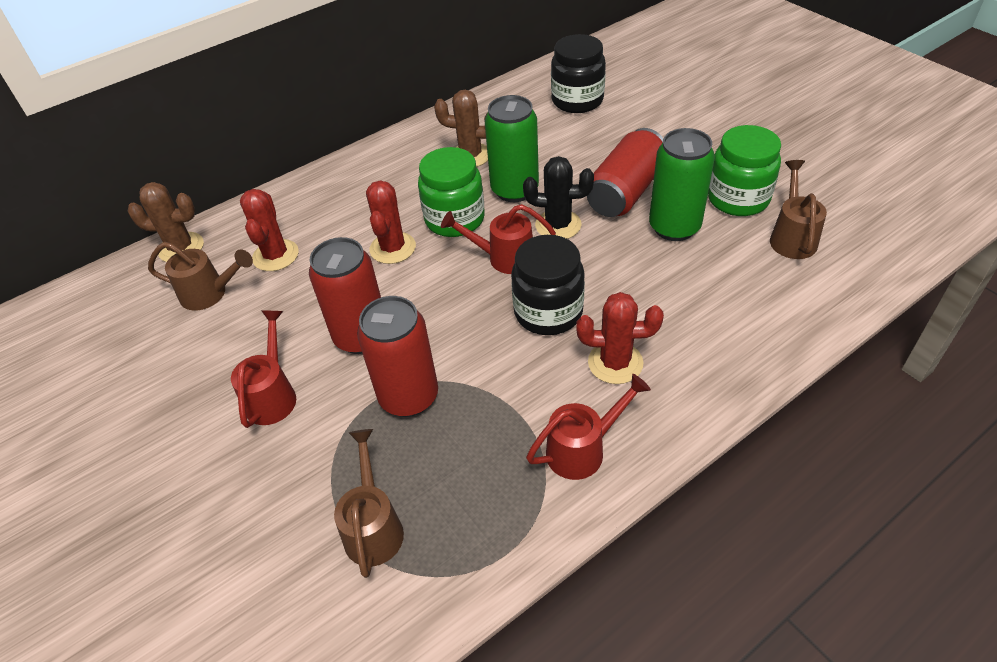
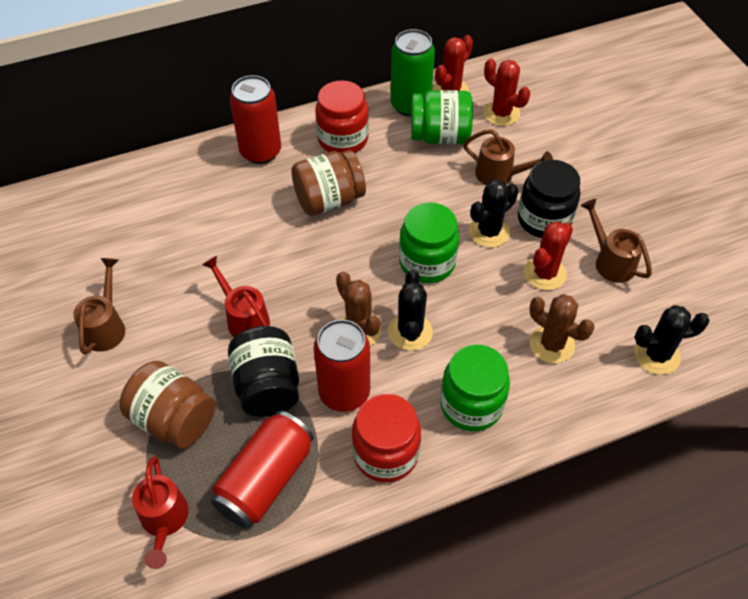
black cactus: [523,156,594,239] = 1 -> [388,270,433,351] [469,179,518,248] [634,305,710,375] = 3
brown jar: none = 0 -> [120,361,215,448] [291,150,366,216] = 2
green can: [485,95,539,202] [649,128,715,241] = 2 -> [391,29,435,117] = 1
green jar: [418,147,485,237] [708,125,781,216] = 2 -> [399,203,459,283] [411,90,473,144] [440,345,510,431] = 3
red jar: none = 0 -> [315,80,369,153] [352,394,421,483] = 2
red watering can: [231,311,296,428] [441,204,556,274] [526,374,651,480] = 3 -> [132,456,189,569] [202,256,270,337] = 2

